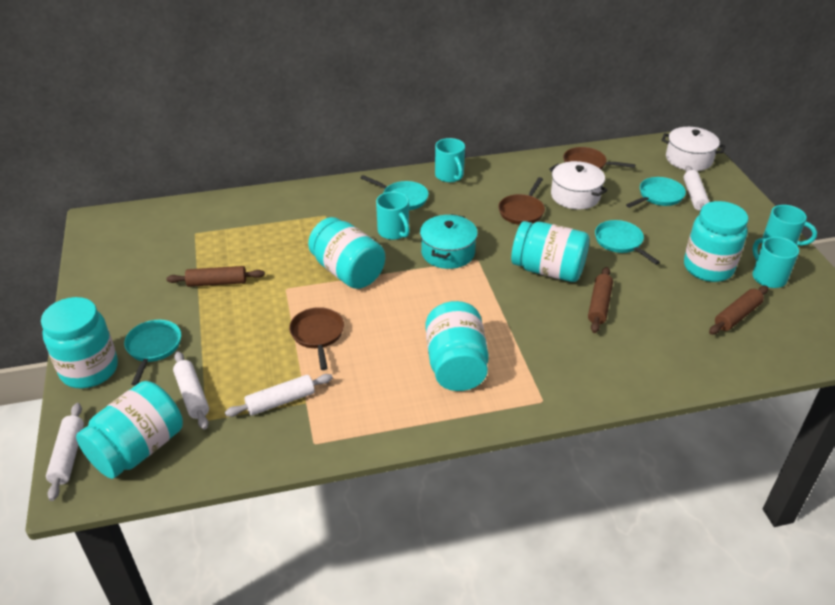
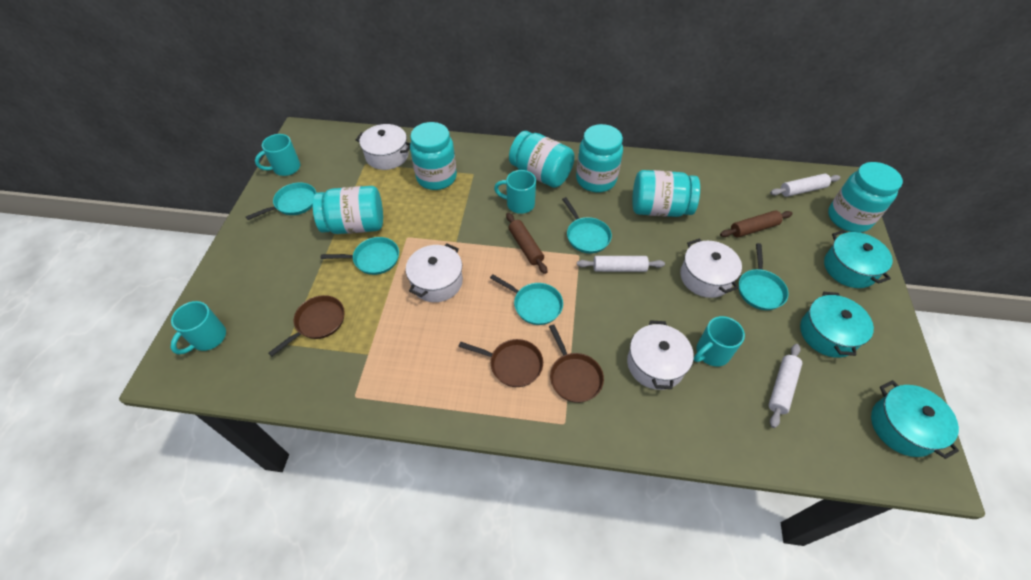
brown rolling pin: [167,266,265,287] [588,267,613,333] [709,286,768,335] = 3 -> [506,213,547,274] [720,210,792,237] = 2
turquoise pan: [124,320,181,386] [361,175,429,210] [595,220,660,265] [626,177,686,208] = 4 -> [246,182,316,220] [321,237,399,275] [490,274,563,325] [562,197,612,253] [739,243,789,310] = 5
turquoise pot: [420,214,478,269] = 1 -> [800,292,874,358] [824,230,893,288] [871,380,959,459] = 3
white pot: [549,161,608,209] [662,127,725,171] = 2 -> [356,124,410,170] [406,244,463,302] [627,320,694,390] [680,239,742,298] = 4
white rolling pin: [46,403,84,501] [173,351,209,430] [225,374,333,417] [684,166,709,211] = 4 -> [577,256,665,272] [768,344,802,428] [770,174,841,197] = 3

